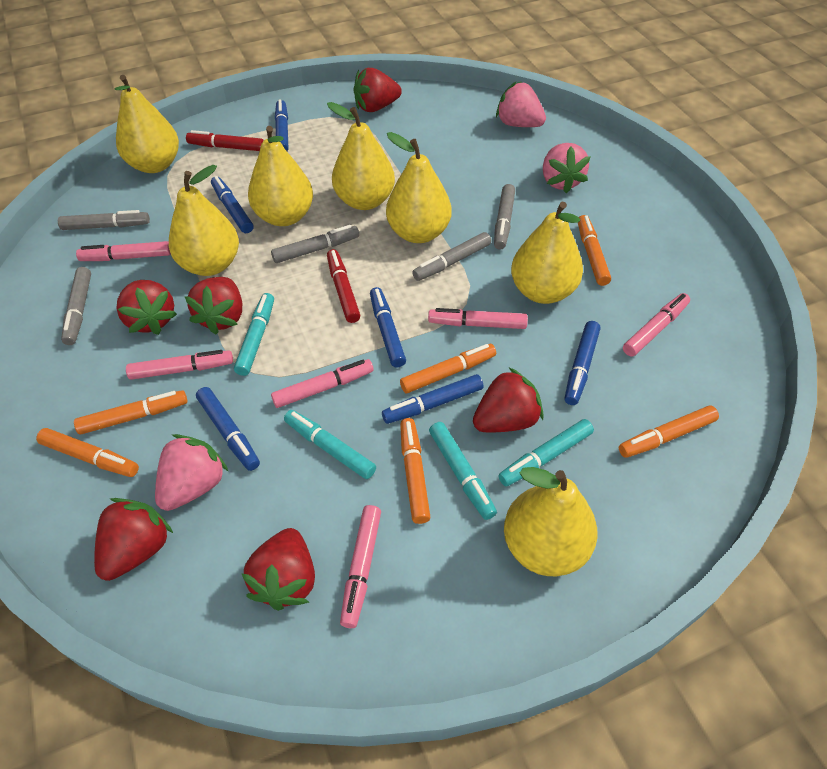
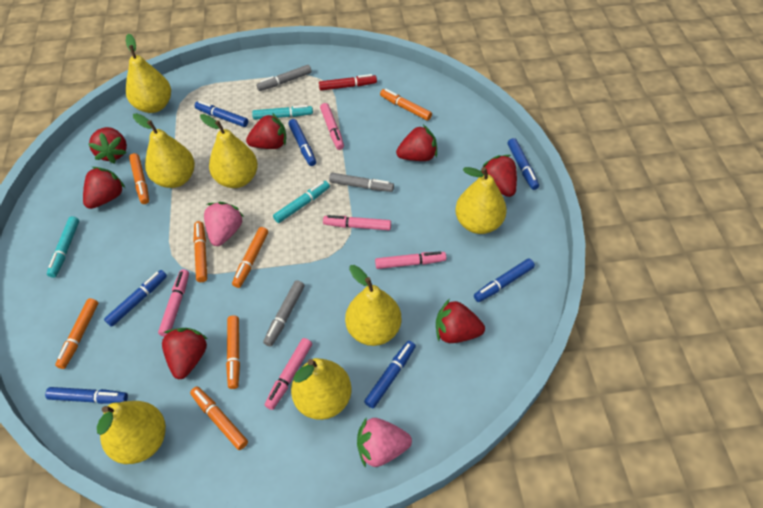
blue marker: [196,387,260,471] [211,176,253,233] [275,99,288,151] [370,287,406,368] [382,374,483,424] [565,321,600,405] = 6 -> [45,387,128,404] [104,270,167,327] [195,101,248,127] [288,119,316,166] [364,341,416,408] [474,259,535,302] [508,138,539,190] = 7
grey marker: [58,210,150,230] [61,267,91,345] [271,225,359,263] [412,232,491,281] [494,184,515,250] = 5 -> [256,65,312,91] [263,280,305,347] [329,173,394,192] = 3
orange marker: [36,428,139,477] [74,390,187,434] [400,344,496,393] [400,418,430,524] [578,215,611,286] [619,406,719,458] = 6 -> [55,298,98,369] [129,153,149,204] [190,386,248,450] [193,221,207,282] [226,315,240,389] [232,227,268,288] [380,89,432,121] = 7
pink marker: [76,241,171,261] [126,350,233,380] [271,359,374,408] [340,505,381,628] [428,308,528,329] [623,293,690,357] = 6 -> [158,269,189,337] [265,338,312,410] [320,103,344,150] [323,215,391,230] [375,251,446,269] = 5
pink strawberry: [155,434,229,511] [496,82,546,127] [543,143,590,193] = 3 -> [204,202,244,246] [357,418,412,468] = 2
red marker: [186,130,264,151] [327,249,360,323] = 2 -> [319,74,377,91] = 1
red strawberry: [94,498,173,581] [116,280,177,335] [185,277,242,334] [241,528,315,611] [354,68,402,112] [473,368,544,433] = 6 -> [83,167,125,209] [88,127,127,164] [162,328,207,379] [246,113,286,149] [396,125,437,161] [436,299,485,343] [481,155,517,197] = 7
turquoise marker: [234,293,274,376] [284,410,376,479] [429,422,497,520] [498,419,594,486] = 4 -> [47,216,79,278] [252,105,313,120] [273,181,330,223] = 3

